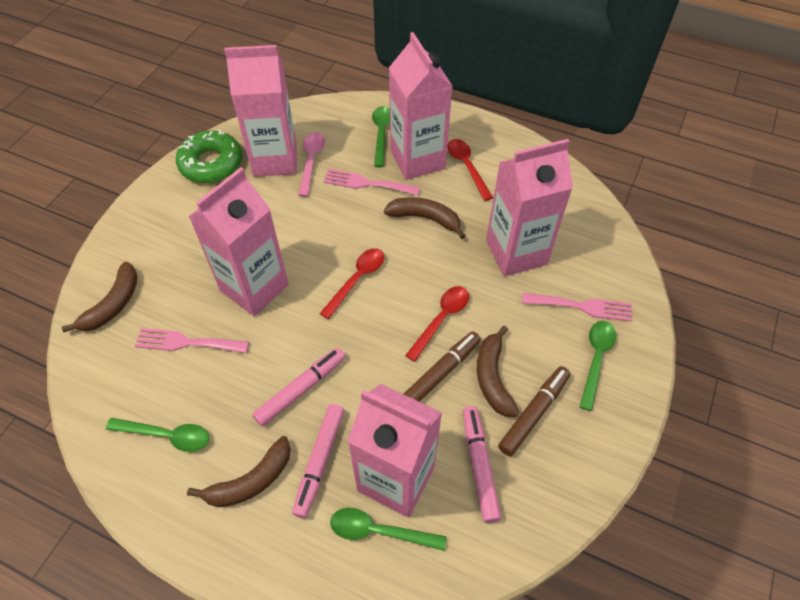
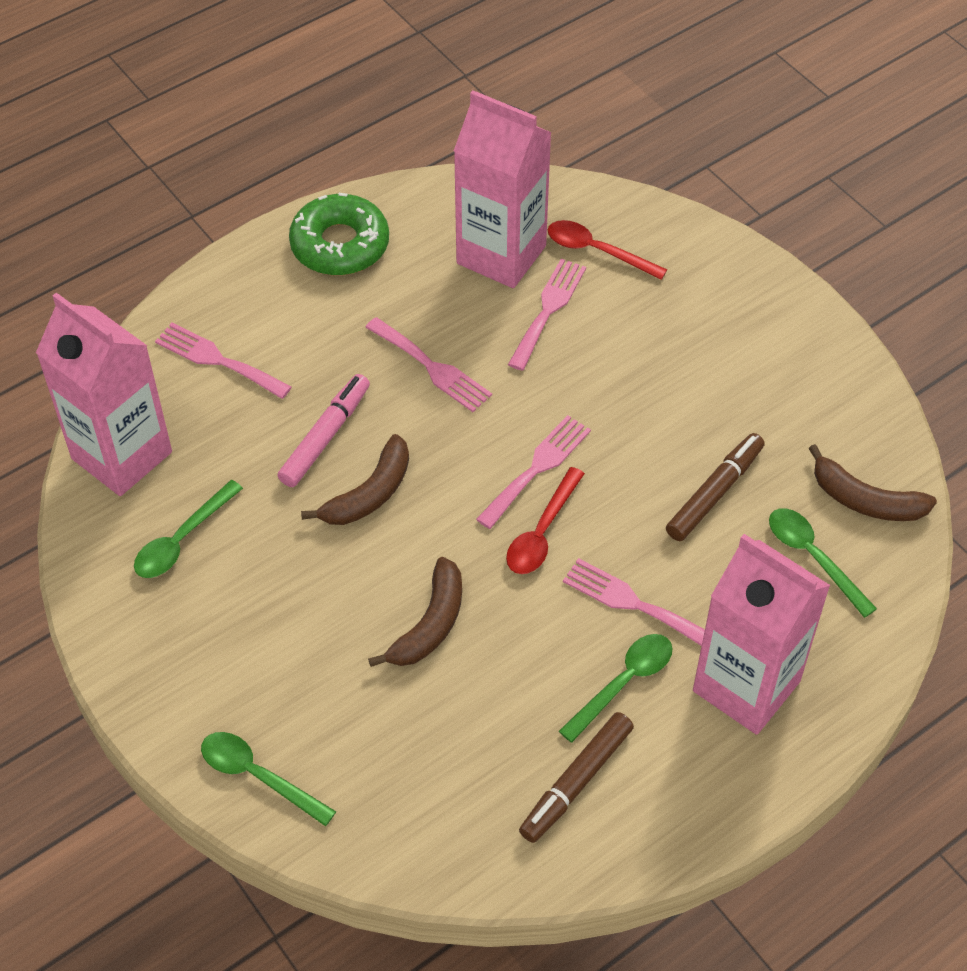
brown banana: [62,262,138,332] [187,436,291,507] [384,197,465,239] [477,326,519,417] = 4 -> [301,434,409,525] [368,557,462,667] [808,444,937,521] = 3
pink carton: [188,167,289,316] [224,45,297,177] [347,384,442,518] [389,32,452,180] [486,139,573,276] = 5 -> [36,293,172,496] [454,90,552,288] [693,534,831,735] = 3
pink fork: [135,328,249,353] [324,169,420,196] [522,293,632,322] = 3 -> [155,323,292,399] [365,317,492,412] [476,415,591,529] [508,259,586,371] [563,558,705,646] = 5
pink marker: [252,348,345,427] [292,404,344,518] [463,406,501,523] = 3 -> [277,374,370,487] = 1
pink spoon: [298,132,325,197] = 1 -> none = 0
red spoon: [320,248,384,319] [405,286,469,362] [447,139,493,201] = 3 -> [506,467,585,574] [548,220,667,280] = 2

